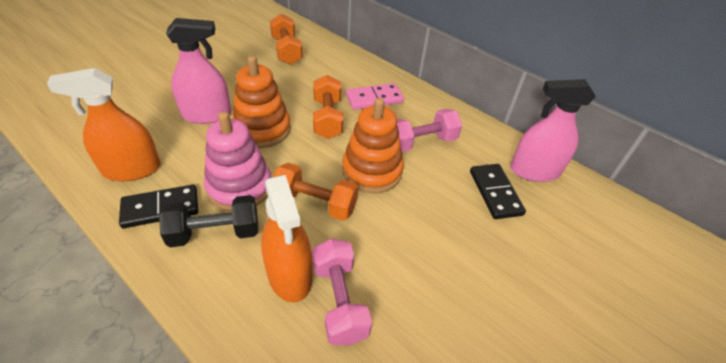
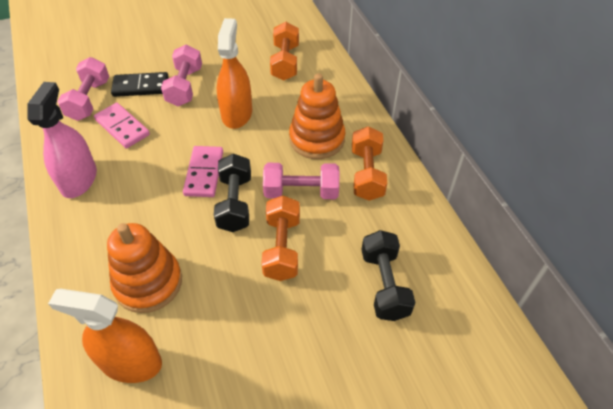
black domino: [119,185,198,228] [470,164,526,219] = 2 -> [111,72,169,97] = 1
black dumbbell: [159,195,258,247] = 1 -> [214,154,251,232] [362,230,416,321] = 2
pink domino: [346,83,404,110] = 1 -> [94,103,150,149] [183,146,223,197] = 2
pink dumbbell: [312,239,372,345] [397,109,462,152] = 2 -> [57,57,109,121] [161,44,202,106] [263,163,339,199] = 3
pink spray bottle: [166,18,231,124] [510,79,596,182] = 2 -> [27,82,97,198] = 1
pink stacking toy: [204,112,271,211] = 1 -> none = 0

